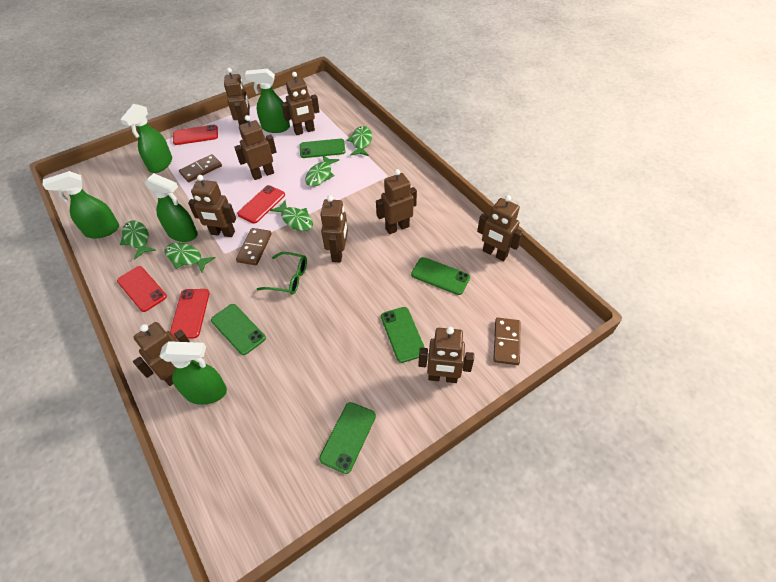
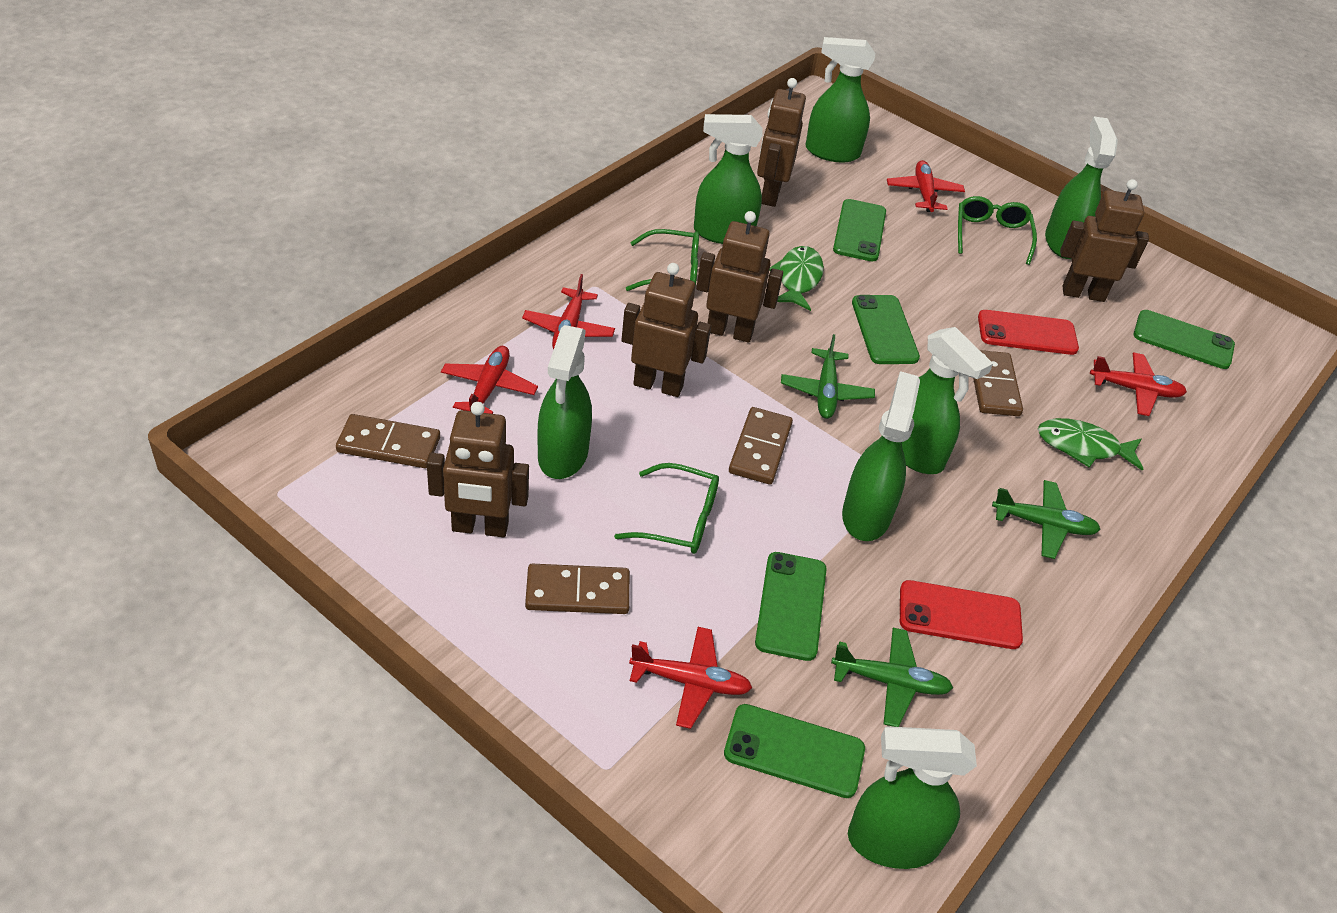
brown domino: [179,154,222,182] [236,228,272,265] [493,318,520,365] = 3 -> [336,414,440,468] [525,564,630,614] [729,407,793,485] [973,350,1023,416] = 4
brown robot: [133,322,190,386] [188,175,236,237] [224,68,250,125] [234,115,277,180] [281,72,319,135] [320,195,348,263] [376,169,417,234] [418,327,474,383] [477,195,523,261] = 9 -> [427,402,529,537] [621,263,711,397] [696,211,783,343] [757,78,806,207] [1060,179,1149,302] = 5
green fish: [120,220,155,259] [164,243,215,273] [270,200,313,231] [305,155,339,187] [347,126,372,156] = 5 -> [770,246,824,311] [1038,418,1143,471] = 2
green glasses: [257,252,307,295] = 1 -> [614,463,719,554] [626,229,699,291] [958,196,1037,265] = 3
green plane: none = 0 -> [781,334,875,419] [831,628,953,727] [992,480,1101,559] = 3
green spray bottle: [43,171,119,238] [120,104,172,173] [145,173,198,242] [160,341,227,405] [245,69,290,133] = 5 -> [537,325,592,479] [694,114,762,244] [806,37,875,163] [842,371,920,541] [848,726,977,869] [902,327,993,474] [1045,117,1118,259] = 7
red phone: [117,266,167,312] [170,289,210,339] [173,125,218,145] [237,185,285,224] = 4 -> [900,580,1023,649] [978,310,1079,355] = 2
red plane: none = 0 -> [441,346,538,414] [522,274,615,350] [629,627,752,729] [887,160,965,212] [1090,353,1187,416] = 5

